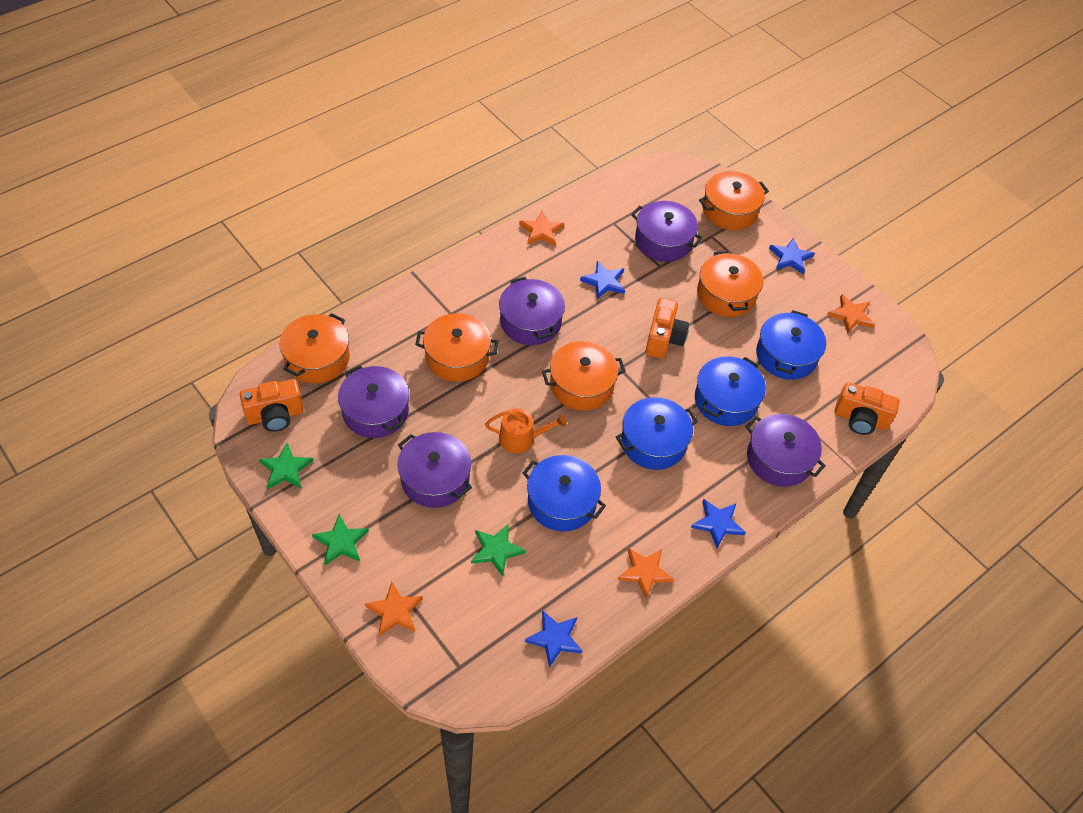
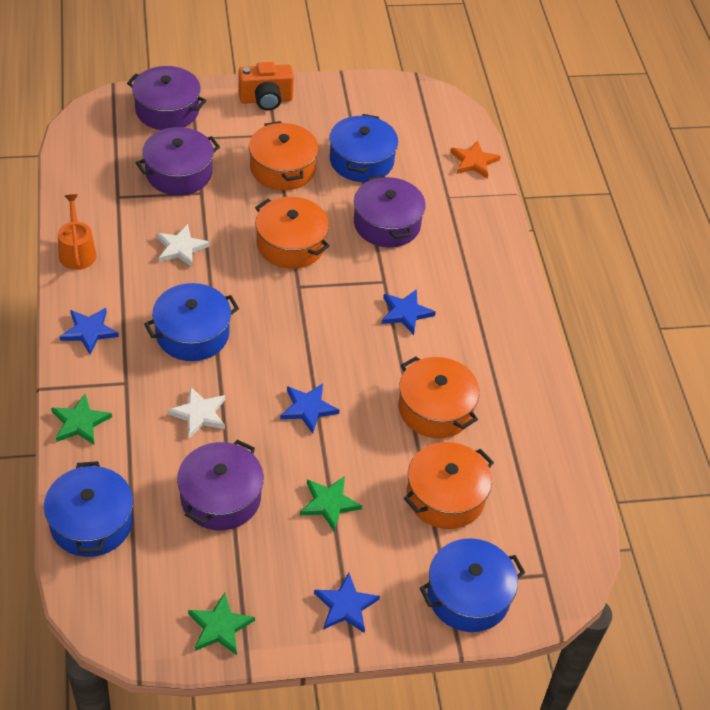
orange camera: [240,379,304,432] [646,298,689,359] [834,382,900,435] = 3 -> [238,62,294,111] = 1
orange pot: [279,313,350,384] [415,313,499,382] [542,341,626,411] [697,251,763,317] [699,171,769,230] = 5 -> [249,121,319,190] [255,197,330,269] [399,356,480,438] [404,442,494,529] = 4
orange star: [365,582,423,636] [519,211,564,246] [618,548,674,599] [827,294,875,334] = 4 -> [450,140,501,179] = 1
purple pot: [338,365,409,438] [397,432,472,508] [499,277,565,345] [631,201,703,262] [746,414,826,487] = 5 -> [127,66,207,130] [136,127,220,195] [177,440,264,530] [354,175,426,248] = 4
white star: none = 0 -> [157,224,210,267] [168,386,225,438] = 2

